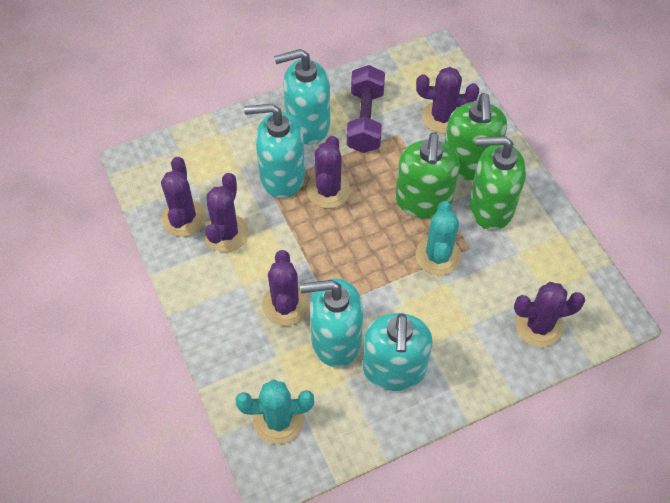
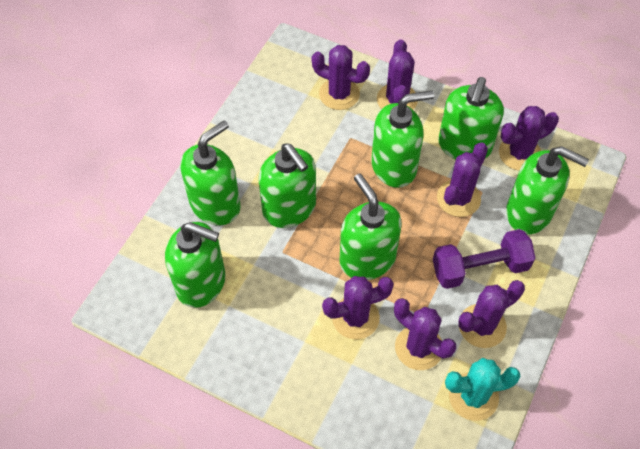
green soap dispenser: [395,133,460,218] [444,93,507,180] [469,136,526,230] = 3 -> [165,222,226,308] [180,120,241,225] [258,143,316,228] [340,174,402,280] [371,91,434,188] [438,77,504,160] [506,146,589,235] = 7
purple cactus: [161,157,206,237] [204,173,249,252] [262,250,309,326] [306,136,350,208] [416,67,479,134] [514,282,585,347] = 6 -> [311,45,370,110] [322,276,394,339] [377,39,418,110] [394,298,456,370] [437,142,488,217] [458,280,525,348] [499,106,559,170] = 7
turquoise cactus: [236,380,314,444] [416,201,462,275] = 2 -> [445,358,520,421] = 1
turquoise soap dispenser: [244,104,305,199] [274,49,330,145] [300,278,363,367] [363,313,433,391] = 4 -> none = 0

